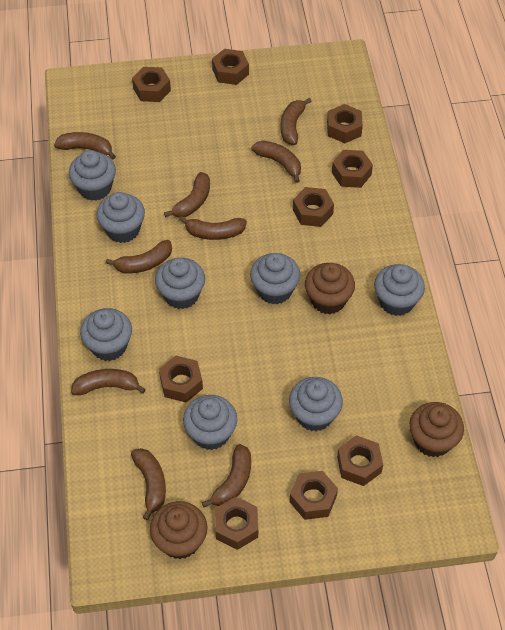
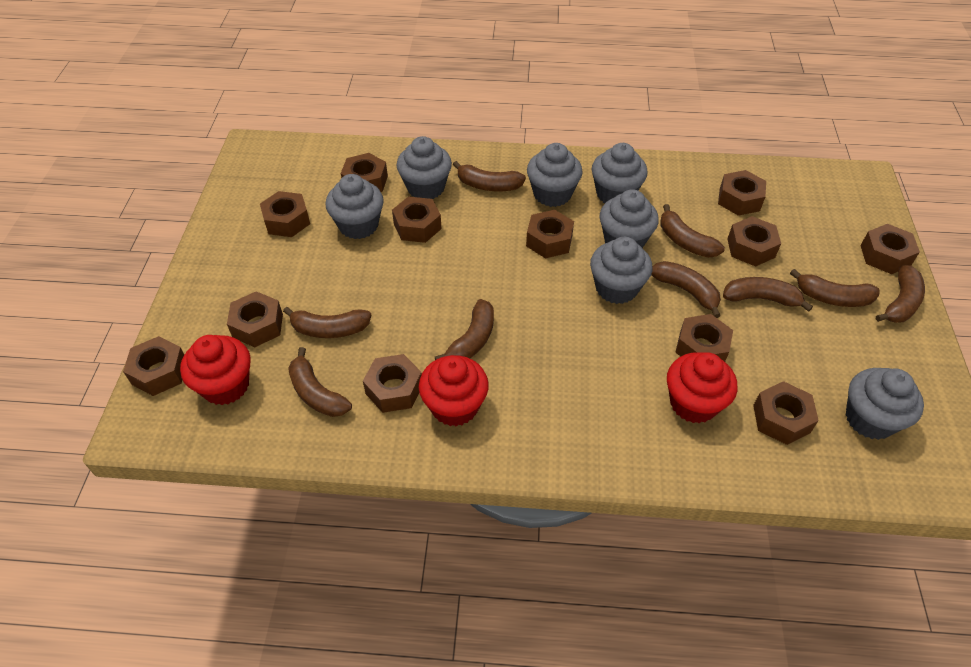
brown cupcake: [150,501,207,559] [305,263,355,314] [409,402,464,457] = 3 -> none = 0
brown nut: [132,67,171,102] [159,356,203,402] [212,49,249,85] [215,496,258,550] [290,471,338,520] [293,187,334,227] [327,104,363,143] [332,150,373,188] [337,435,383,486] = 9 -> [123,336,184,396] [227,291,283,347] [260,191,310,237] [341,153,388,192] [363,354,422,413] [392,197,442,243] [526,210,574,258] [675,314,733,362] [718,170,766,216] [727,216,781,266] [753,381,819,445] [860,224,920,274] = 12
grey cupcake: [69,150,116,201] [80,308,132,361] [96,192,145,243] [155,258,205,309] [183,395,237,450] [250,253,300,304] [289,377,343,431] [374,264,425,316] = 8 -> [325,174,384,239] [396,136,452,199] [527,143,583,207] [590,237,652,304] [592,143,648,203] [600,189,659,248] [846,368,924,440] = 7
red cupcake: none = 0 -> [180,335,251,405] [419,355,489,426] [667,352,737,423] = 3

